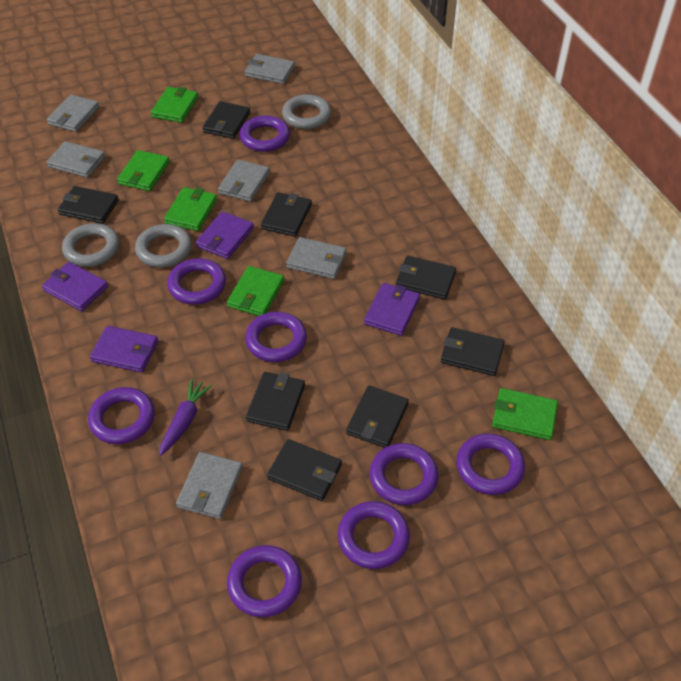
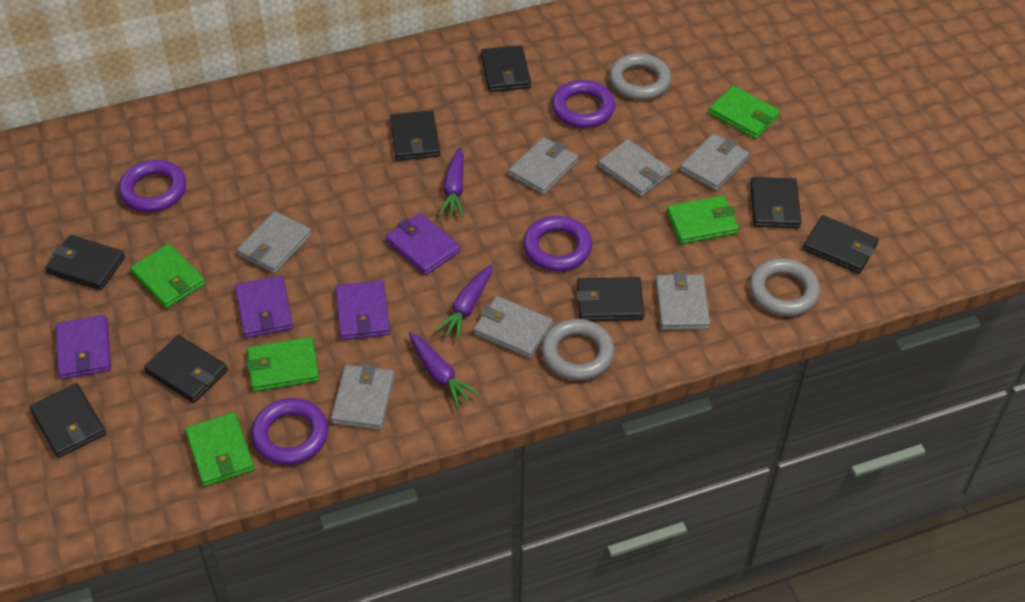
grey wallet: [46,141,105,178] [47,94,100,132] [176,452,243,519] [218,159,270,202] [245,54,295,84] [286,237,347,279] = 6 -> [237,211,312,274] [331,364,395,430] [473,296,553,358] [508,137,578,195] [598,139,671,197] [655,272,710,330] [680,133,750,191] = 7
purple carrot: [159,379,212,456] = 1 -> [409,332,480,408] [435,264,493,340] [439,147,464,217] = 3
purple ring: [88,387,155,444] [167,258,226,305] [227,545,302,617] [240,115,290,152] [245,312,307,362] [338,501,410,569] [369,443,439,505] [456,433,525,495] = 8 -> [119,160,186,212] [251,398,328,465] [523,216,592,271] [552,80,615,128] = 4

